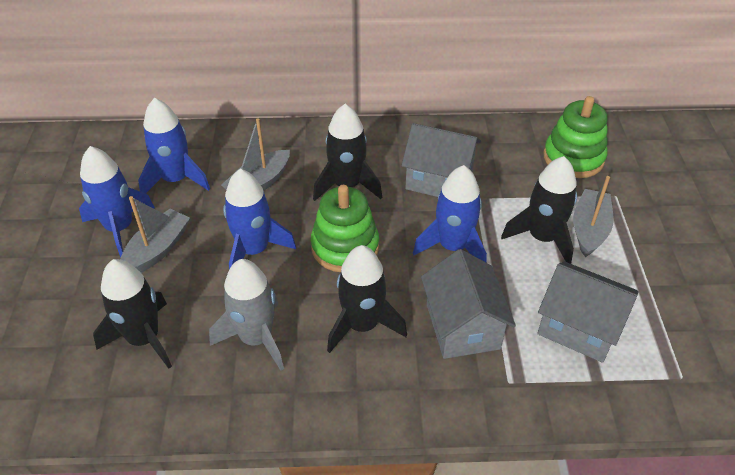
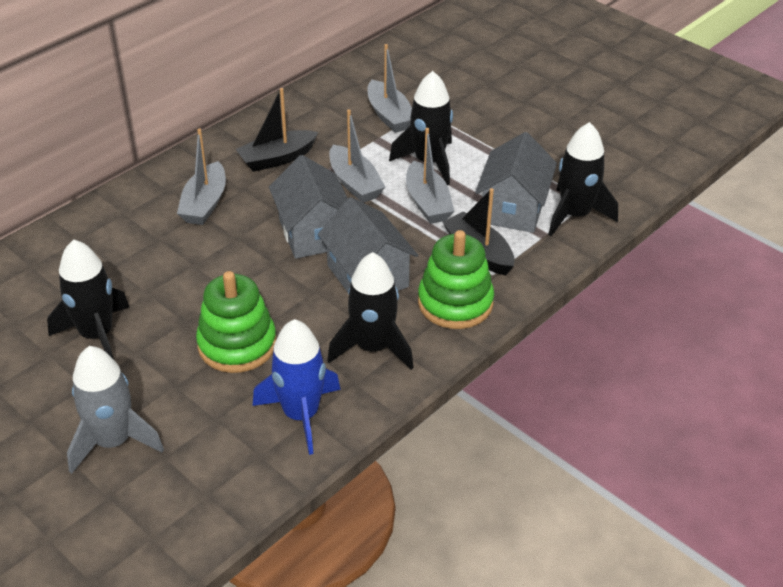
black boat: none = 0 -> [236,88,318,172] [443,188,515,275] = 2
blue rocket: [79,146,155,258] [138,98,210,193] [223,169,296,270] [413,165,487,262] = 4 -> [253,319,341,455] = 1
grey boat: [120,196,190,273] [221,118,290,191] [573,176,614,257] = 3 -> [177,129,226,225] [329,109,385,203] [368,44,412,133] [406,128,454,224] = 4

